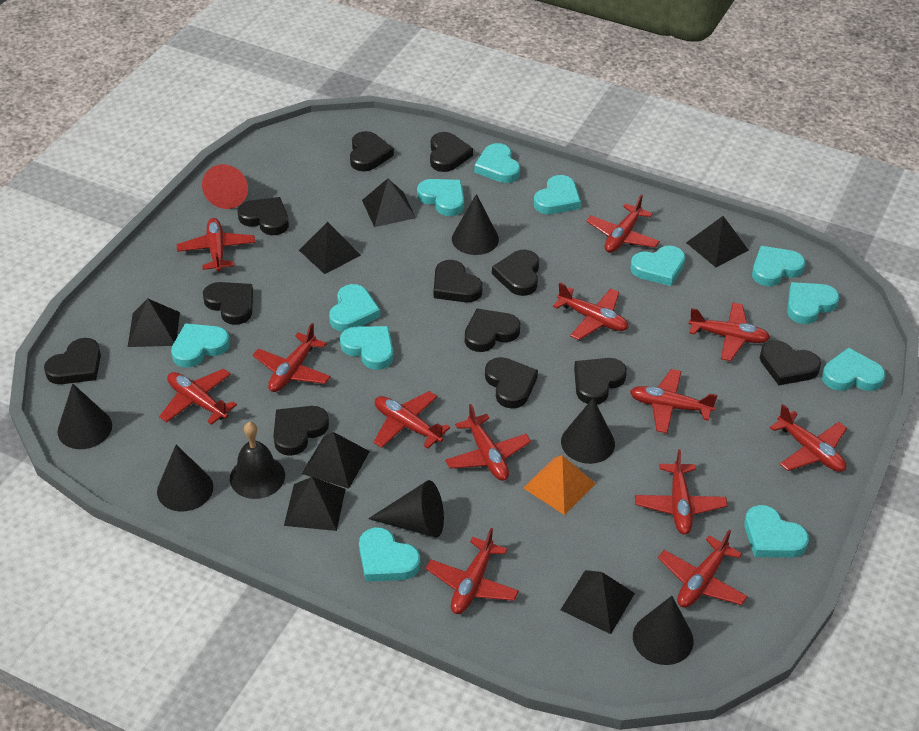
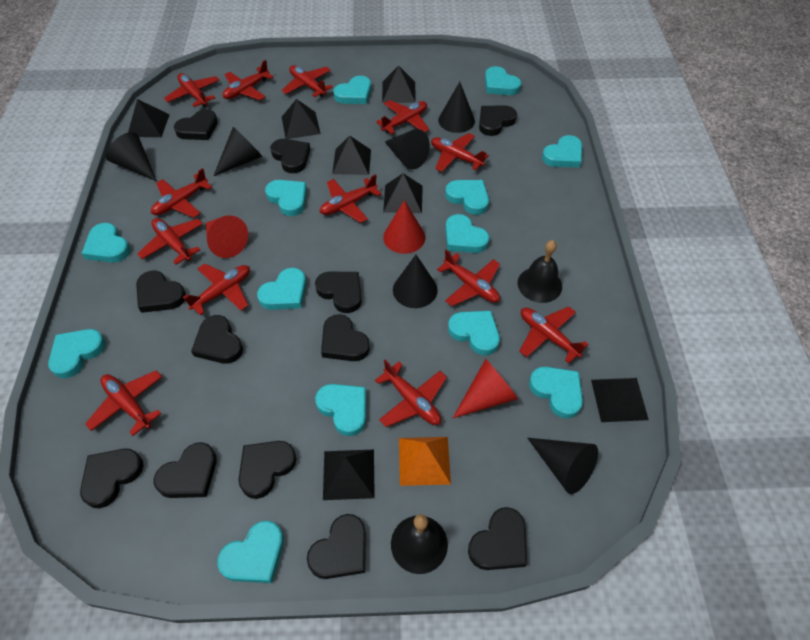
black bell: [230,422,285,499] = 1 -> [391,514,448,574] [518,240,562,303] = 2
red cone: [202,164,248,209] = 1 -> [206,215,248,258] [383,200,425,254] [453,359,518,418] = 3
turquoise heart: [171,323,230,368] [329,284,380,332] [340,326,393,370] [359,527,420,582] [417,179,464,216] [474,143,520,183] [534,175,581,214] [630,246,686,286] [744,505,809,558] [752,246,805,286] [787,282,840,324] [822,347,885,391] = 12 -> [48,329,106,378] [81,223,130,263] [217,521,284,583] [257,268,306,310] [265,180,307,216] [315,384,366,436] [333,76,371,104] [445,180,489,215] [445,214,490,253] [448,311,500,355] [485,66,521,95] [529,367,583,419] [542,135,582,167] = 13

